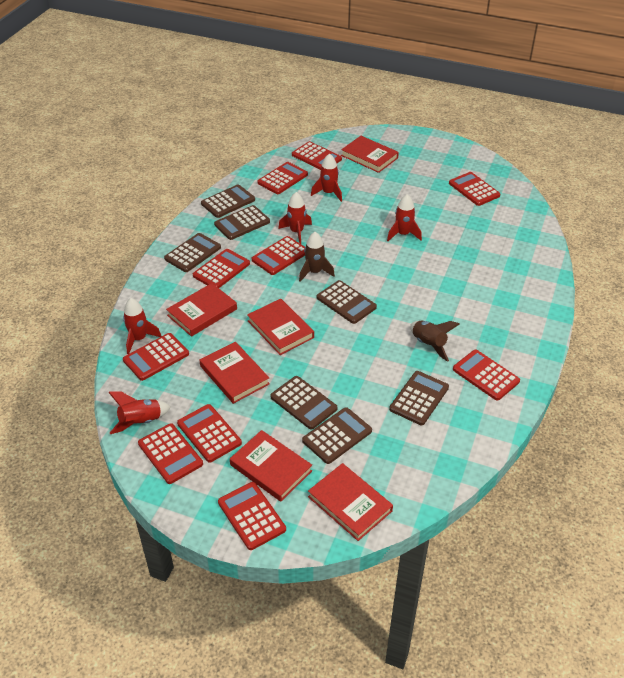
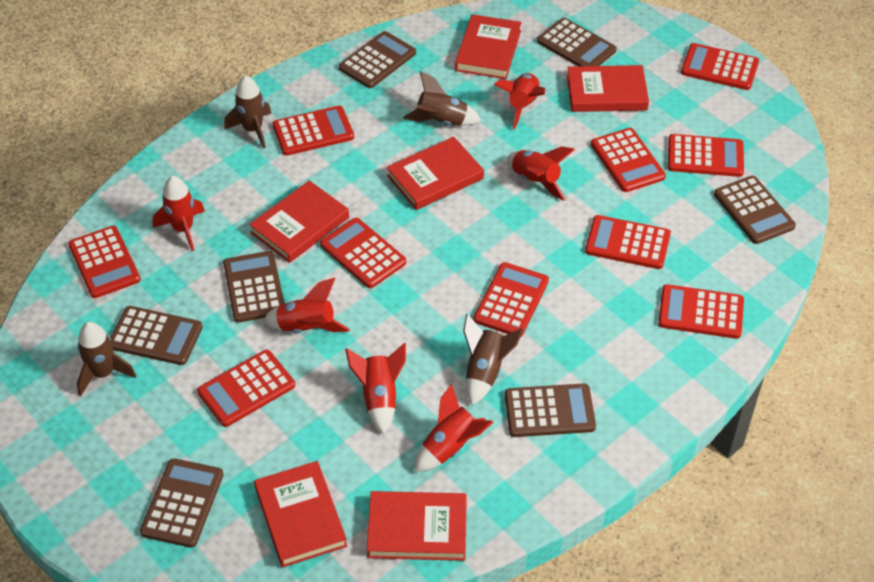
brown rocket: [299,232,335,282] [410,321,459,362] = 2 -> [77,322,136,397] [224,75,271,149] [403,71,482,126] [463,314,524,405] = 4
red rocket: [108,392,171,434] [123,298,162,354] [278,192,312,244] [311,153,342,202] [387,194,422,241] = 5 -> [153,176,205,251] [263,278,350,333] [345,343,406,434] [415,383,494,472] [494,73,546,129] [507,147,575,201] = 6

